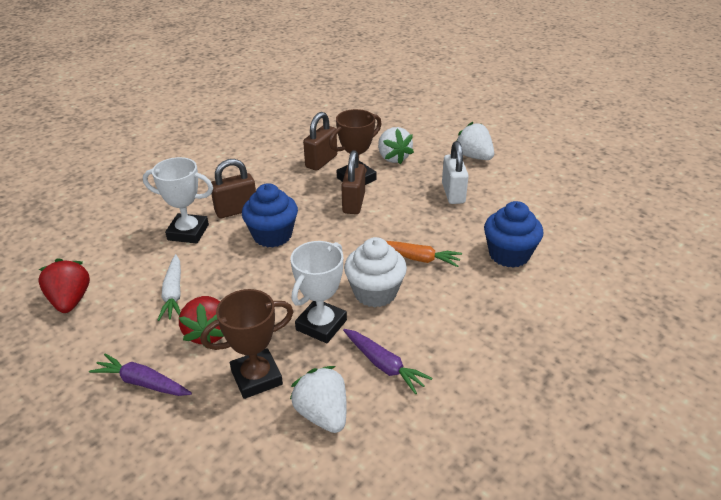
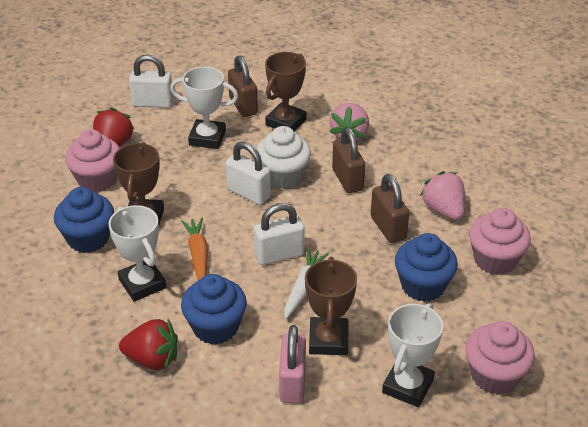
blue cupcake: [242,183,298,248] [484,201,544,268] = 2 -> [54,187,114,253] [181,274,247,345] [395,233,458,302] = 3
brown trophy: [201,289,294,399] [329,109,382,185] = 2 -> [113,142,164,224] [265,52,306,131] [305,257,357,355] = 3
pink cupcake: none = 0 -> [65,129,120,192] [465,321,535,395] [469,208,531,275] = 3
pink padlock: none = 0 -> [279,325,306,404] = 1
pink strawberry: none = 0 -> [330,103,369,140] [420,171,465,220] = 2
purple carrot: [89,353,192,396] [343,329,432,394] = 2 -> none = 0
white padlock: [442,141,469,204] = 1 -> [129,55,173,108] [226,141,271,205] [254,203,304,265] = 3
white strawberry: [290,366,347,433] [378,127,414,164] [456,122,494,160] = 3 -> none = 0
white trophy: [143,157,213,244] [290,241,347,343] = 2 -> [108,205,166,302] [170,67,238,149] [382,303,443,407] = 3

